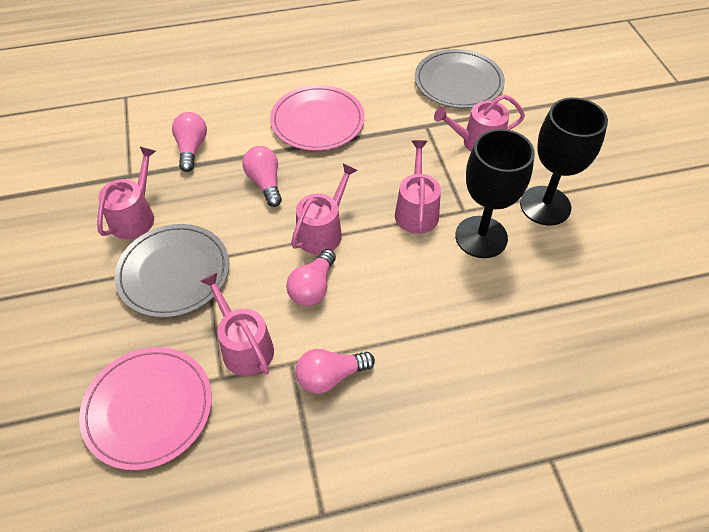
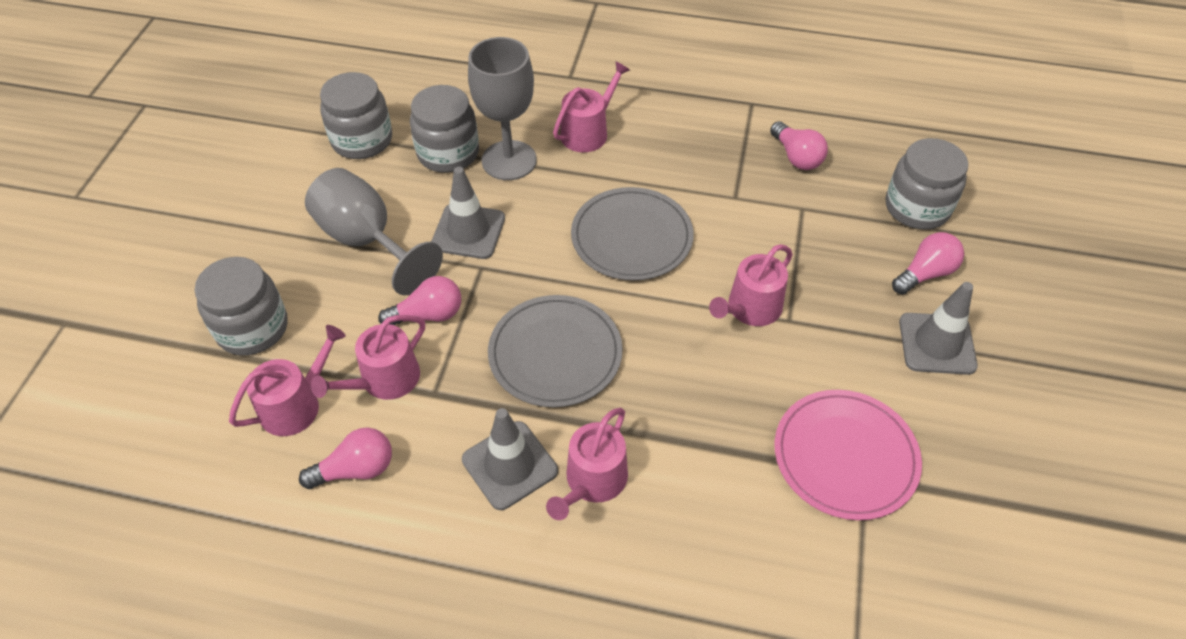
black goblet: [455,129,535,258] [520,98,608,225] = 2 -> none = 0
grey goblet: none = 0 -> [305,168,443,295] [468,37,537,180] = 2
grey jar: none = 0 -> [194,257,288,355] [320,72,392,159] [410,85,479,173] [886,138,968,230] = 4
grey traffic cone: none = 0 -> [431,167,505,259] [462,408,558,510] [899,282,978,375] = 3
pink plate: [79,347,212,470] [270,85,365,151] = 2 -> [774,390,922,520] = 1

